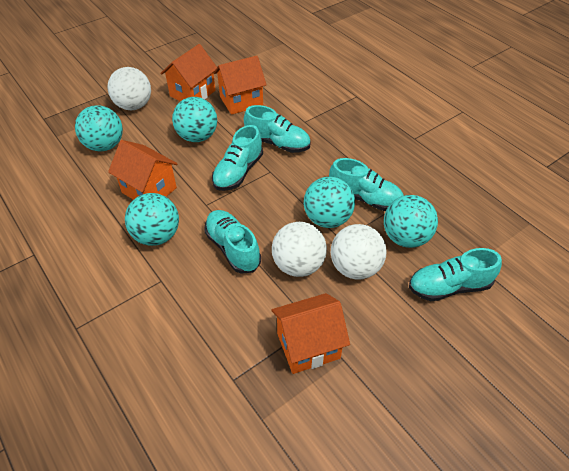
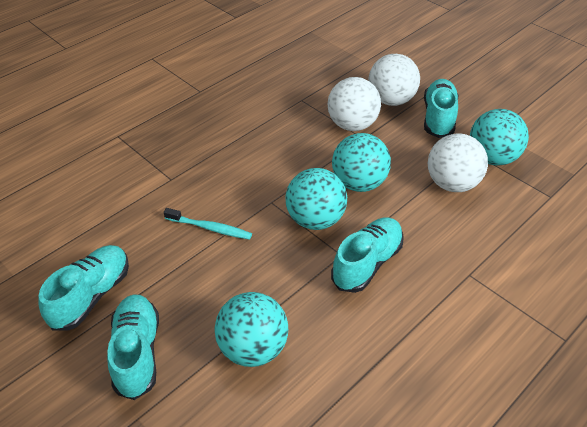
orange house: [108,140,177,200] [160,44,217,101] [214,56,267,115] [271,293,350,374] = 4 -> none = 0
turquoise ball: [75,105,123,151] [125,193,179,246] [172,97,217,142] [304,177,355,228] [384,195,438,248] = 5 -> [214,292,288,367] [285,168,347,230] [332,133,391,192] [470,109,529,166] = 4
turquoise shoe: [204,210,261,274] [212,125,263,191] [244,105,311,153] [329,158,404,211] [409,248,502,301] = 5 -> [38,245,129,330] [107,294,159,400] [331,217,404,293] [424,79,458,138] = 4
turquoise toothbrush: none = 0 -> [164,208,252,240] = 1

